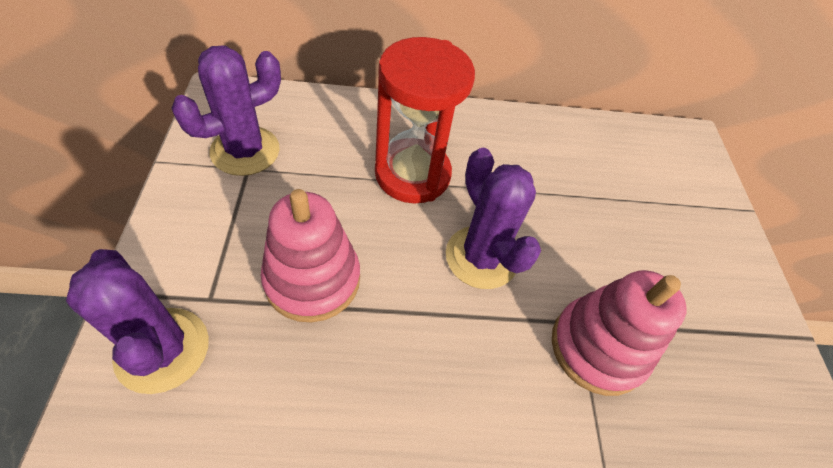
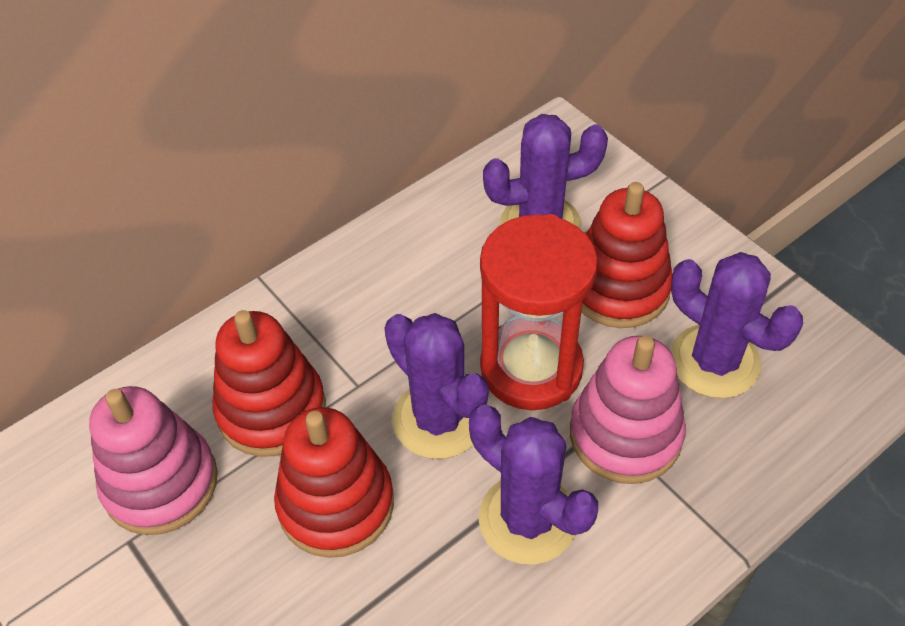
purple cactus: [66,249,209,394] [171,46,281,176] [446,148,541,289] = 3 -> [384,313,489,459] [469,405,598,565] [483,114,608,229] [671,252,803,398] = 4
red stacking toy: none = 0 -> [212,310,326,457] [274,407,394,558] [581,182,673,328] = 3

